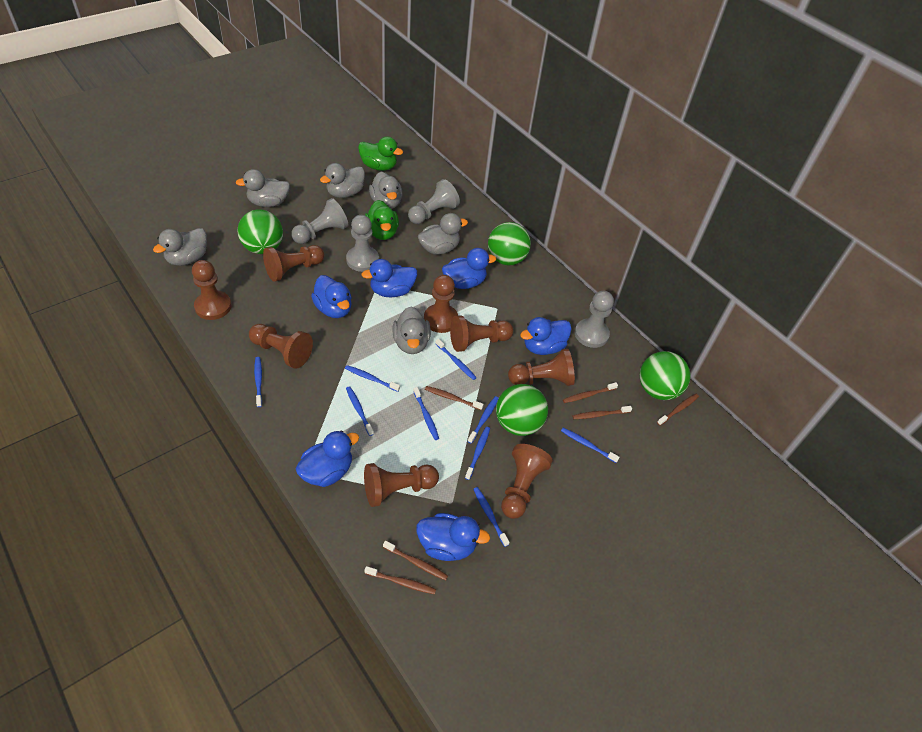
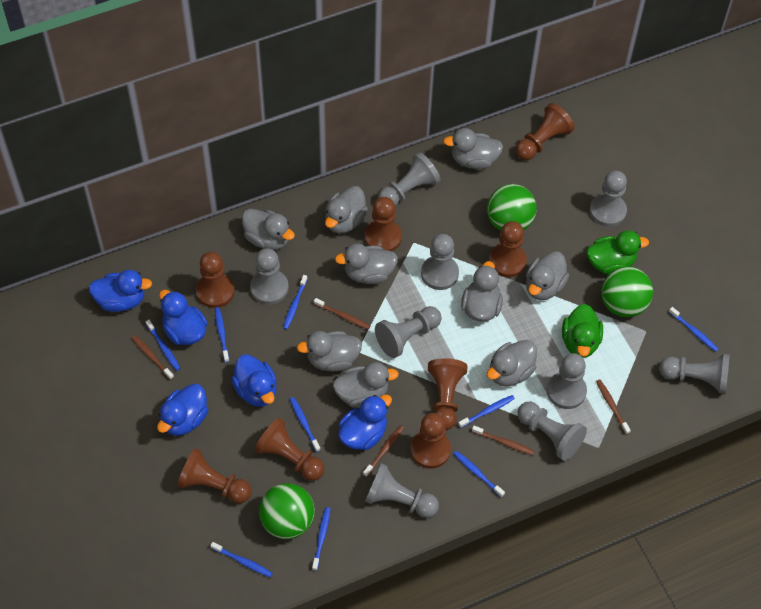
blue duck: [296,430,359,487] [311,275,352,318] [361,259,417,297] [416,513,490,561] [442,248,496,289] [520,317,572,355] = 6 -> [89,270,152,312] [157,384,209,436] [159,290,208,345] [231,354,277,407] [338,395,392,450] = 5
brown toothbrush: [364,566,436,594] [383,541,448,581] [425,386,484,410] [563,382,618,403] [572,406,632,419] [657,394,699,426] = 6 -> [131,335,174,380] [314,298,370,330] [363,425,404,477] [472,426,534,455] [596,379,631,435] = 5
green ball: [238,209,283,254] [488,222,531,266] [496,384,548,436] [640,351,691,400] = 4 -> [259,483,315,539] [487,184,537,231] [601,267,653,317] = 3
grey duck: [153,228,207,266] [235,169,290,207] [320,163,365,198] [369,172,402,209] [392,307,431,354] [418,213,468,255] = 6 -> [242,209,295,250] [297,331,362,372] [325,186,368,233] [333,362,399,408] [335,243,398,284] [443,128,503,169] [461,261,503,322] [487,340,537,386] [526,251,569,300] = 9
grey pawn: [291,198,348,244] [346,215,379,272] [408,179,460,224] [575,291,614,348] = 4 -> [250,248,289,305] [365,463,439,518] [375,306,442,358] [378,152,441,206] [421,234,459,290] [517,402,587,461] [547,353,587,409] [590,171,627,227] [659,354,730,394] = 9

